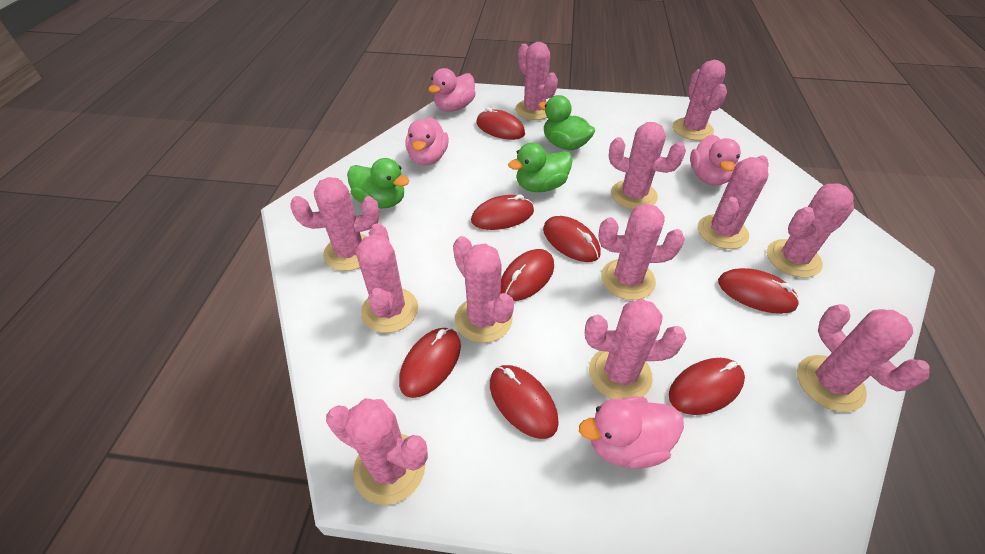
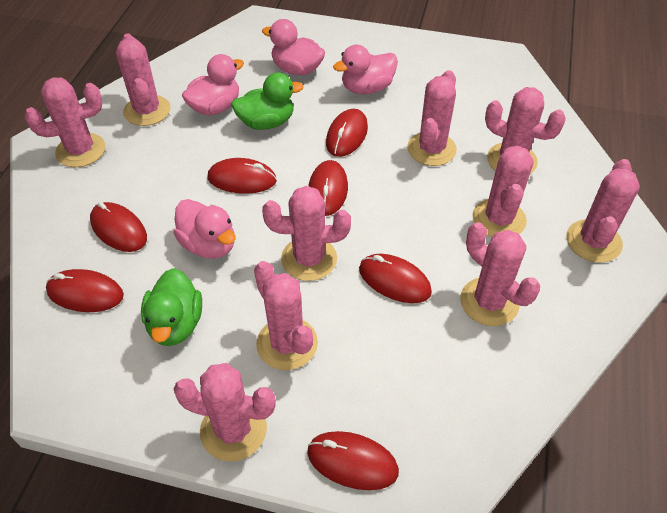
green duck: [347,158,409,208] [508,143,573,192] [538,95,595,150] = 3 -> [141,268,202,346] [231,72,304,130] = 2
pink cactus: [290,177,380,271] [326,399,428,505] [356,223,418,333] [453,236,514,343] [515,42,558,120] [585,299,686,399] [598,204,685,300] [609,122,686,210] [673,60,727,141] [698,155,769,249] [767,183,854,278] [797,304,930,412] = 12 -> [25,77,105,167] [116,34,171,126] [174,363,276,462] [254,261,318,370] [262,186,351,281] [407,70,457,166] [460,222,540,326] [472,146,534,237] [485,87,566,174] [566,159,640,262] = 10
red mouse: [399,328,461,398] [471,195,534,230] [476,107,525,140] [490,365,559,439] [501,249,554,301] [543,216,601,262] [669,358,745,415] [718,268,800,314] = 8 -> [46,269,124,312] [90,202,147,252] [208,158,277,194] [307,431,399,490] [308,160,348,216] [326,109,368,157] [359,254,432,303] = 7

